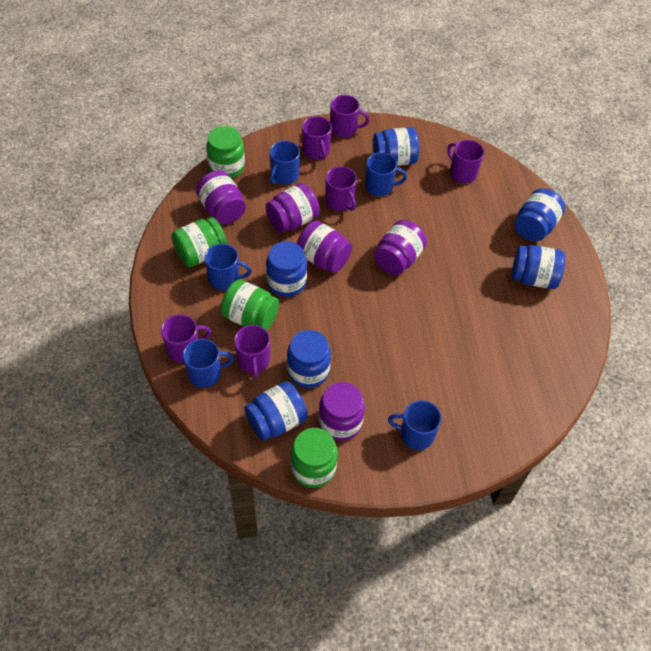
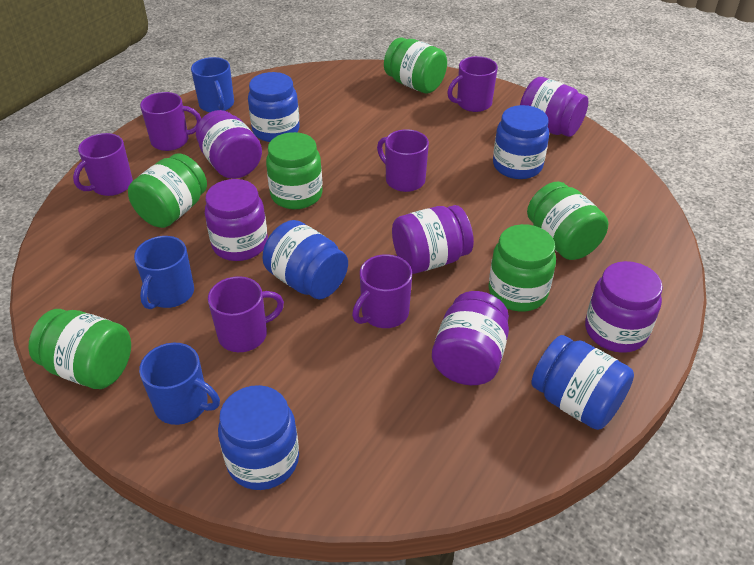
blue jar: [244,381,308,441] [266,241,307,297] [287,330,331,388] [373,127,419,166] [512,245,565,289] [515,188,565,242] = 6 -> [218,385,299,490] [248,72,300,142] [262,220,348,299] [493,105,549,179] [531,335,634,430] = 5
blue mug: [183,339,234,388] [204,244,252,290] [270,141,300,185] [365,152,407,196] [388,400,441,450] = 5 -> [134,236,194,309] [139,343,220,425] [191,57,234,113] = 3
green jar: [171,217,227,268] [206,126,245,178] [221,279,279,331] [290,428,338,488] = 4 -> [28,309,131,389] [128,153,207,228] [266,132,323,209] [384,37,447,93] [488,224,556,312] [527,181,608,260] = 6
purple jar: [196,171,246,224] [265,183,320,233] [297,220,352,273] [318,382,365,441] [374,220,427,275] = 5 -> [196,110,262,179] [205,179,268,261] [392,205,474,274] [432,291,509,385] [520,77,588,137] [585,261,663,353] = 6

